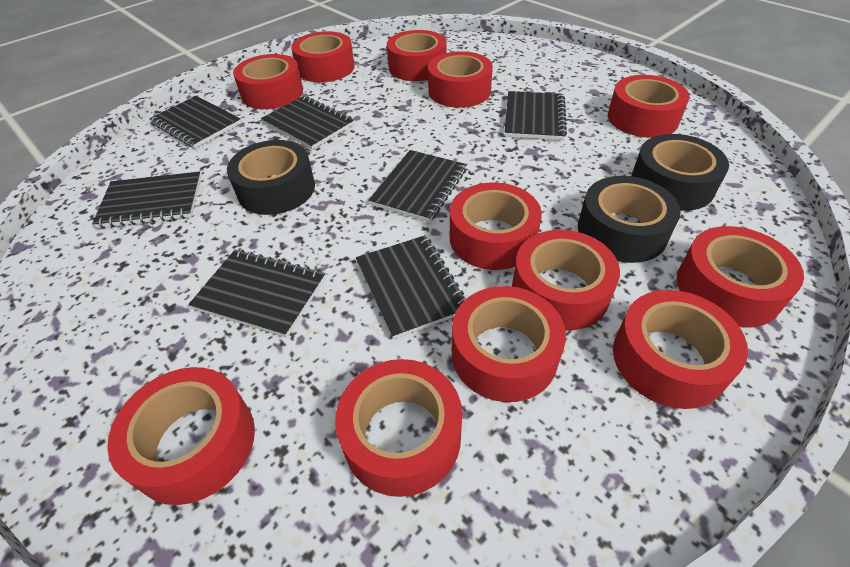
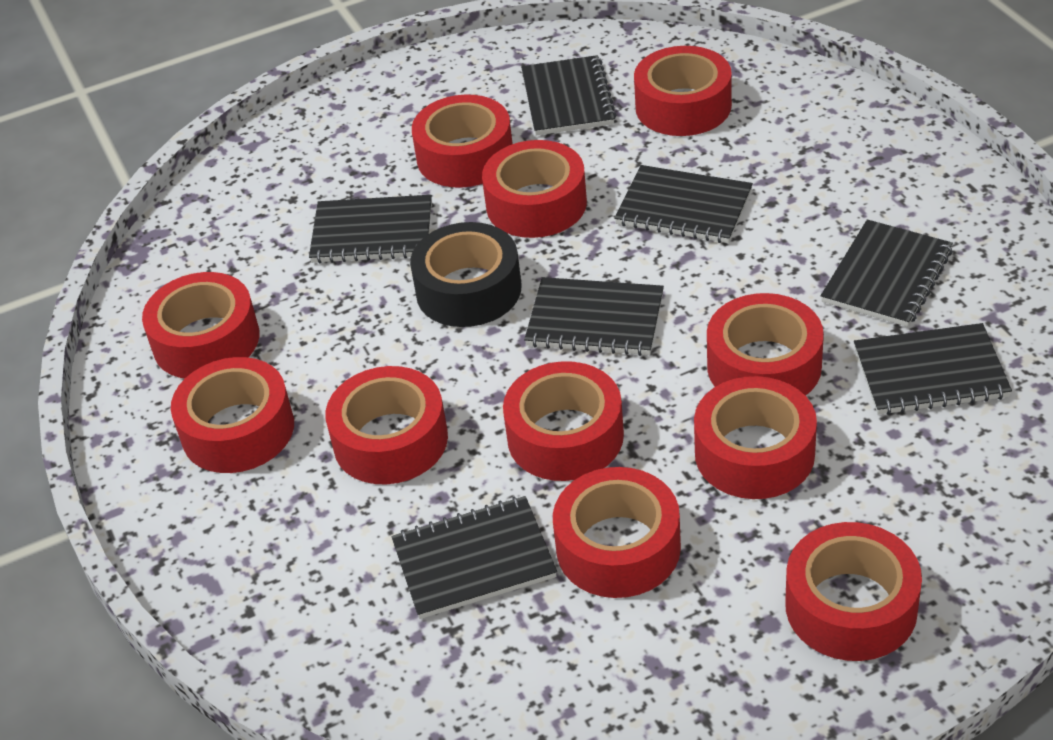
black tape: [227,140,315,215] [578,176,681,263] [631,134,729,211] = 3 -> [410,222,522,327] = 1
red tape: [107,367,255,505] [233,54,303,109] [291,31,354,82] [335,359,462,497] [387,30,447,81] [428,51,493,108] [450,182,542,270] [452,286,566,402] [512,230,620,330] [608,75,690,138] [613,290,748,409] [677,226,804,327] = 12 -> [142,272,260,379] [171,357,294,473] [325,366,448,484] [412,95,513,188] [482,140,587,238] [503,361,624,481] [553,467,681,598] [634,46,732,136] [694,376,817,499] [707,293,824,396] [785,522,922,661] = 11

